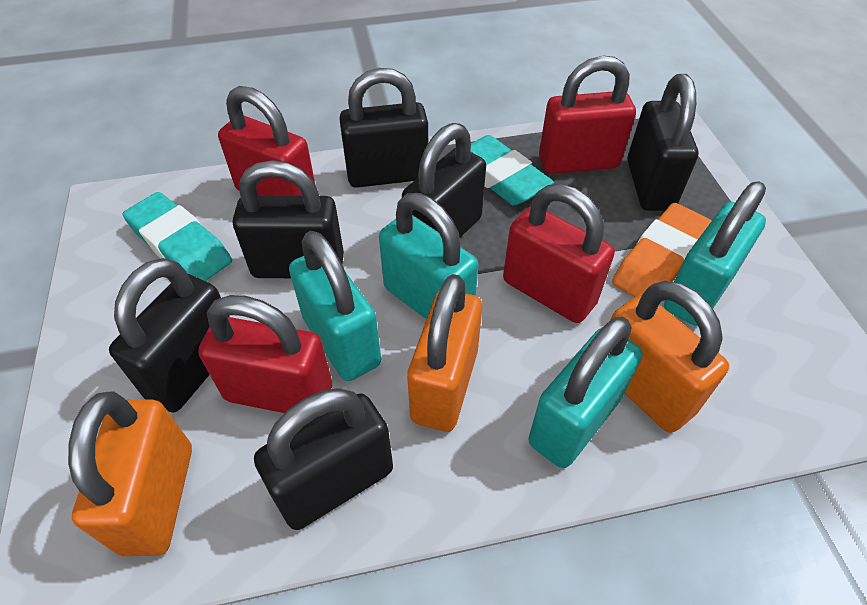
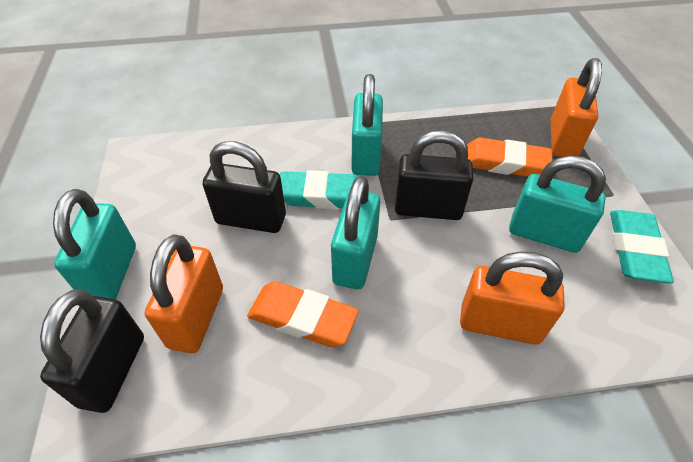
black padlock: [109,258,229,413] [233,160,344,278] [254,388,393,530] [339,68,428,188] [402,123,486,237] [627,74,698,211] = 6 -> [40,290,144,413] [203,141,286,233] [395,130,473,220] = 3
orange eraser: [612,203,712,297] = 1 -> [247,281,359,347] [467,138,552,177] = 2
red padlock: [198,295,332,413] [218,86,315,196] [503,184,615,323] [539,56,636,174] = 4 -> none = 0

